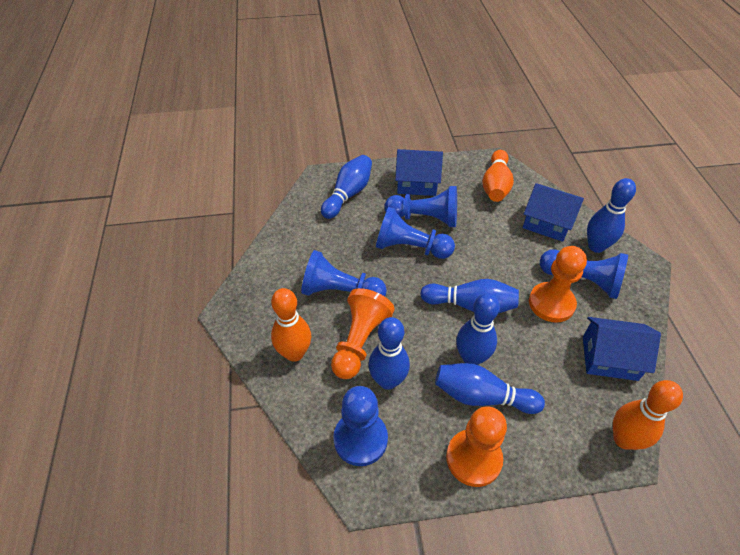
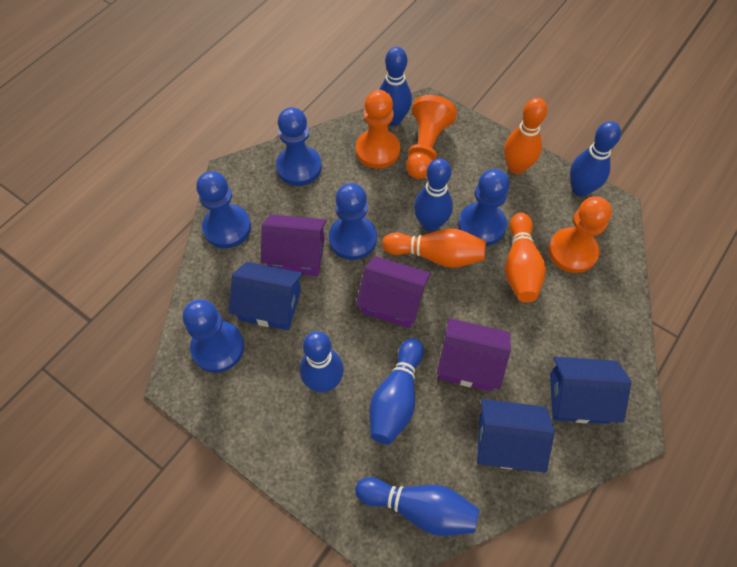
purple house: none = 0 -> [261,214,327,276] [356,256,431,328] [437,318,511,391] = 3

